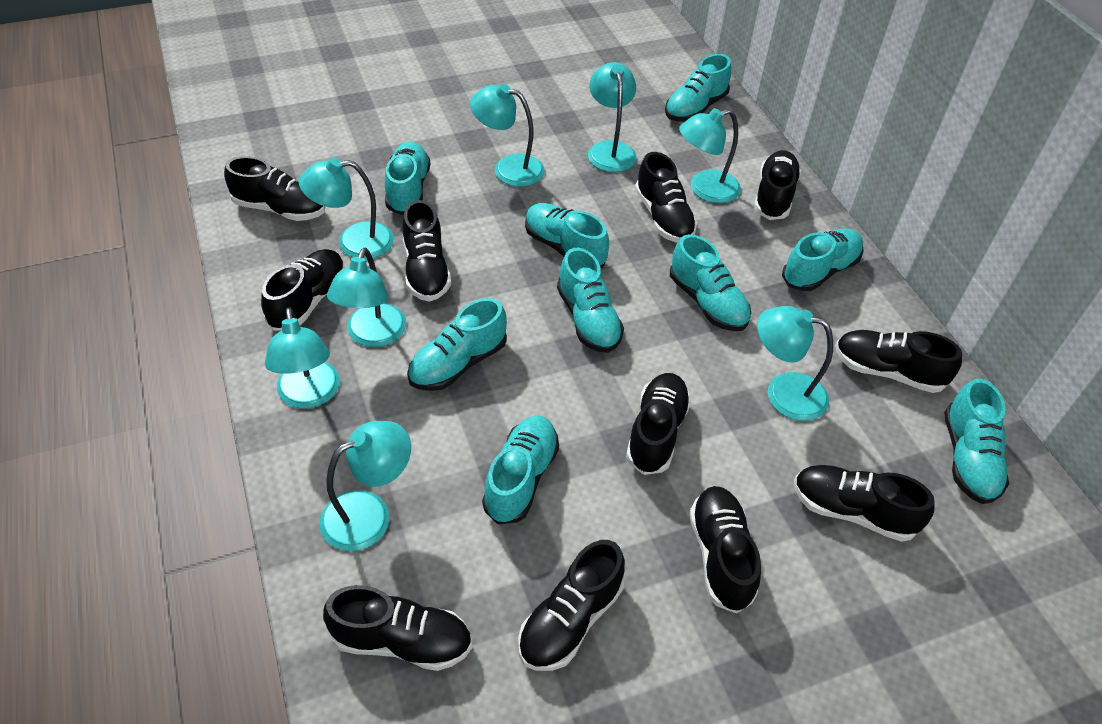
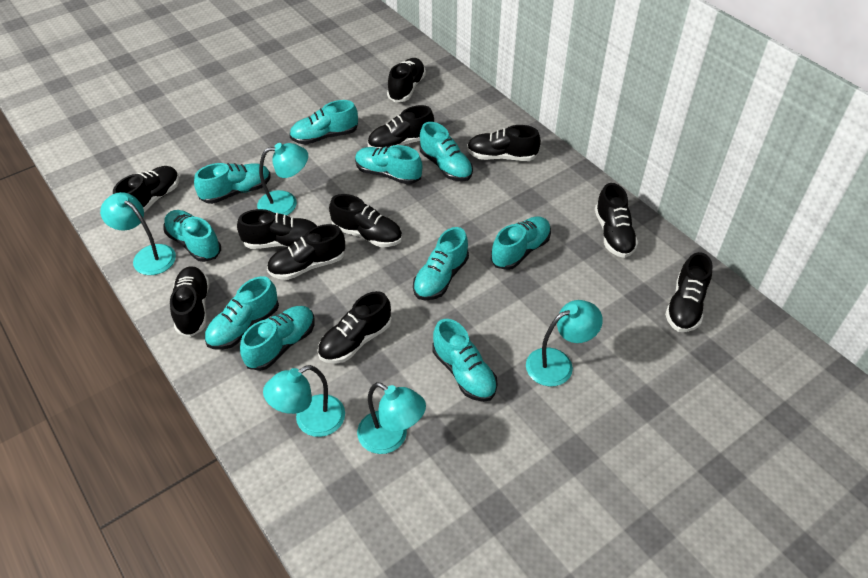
turquoise lamp: [265,307,340,409] [299,158,394,259] [319,421,411,551] [327,248,406,347] [470,84,545,187] [588,62,637,172] [679,108,741,203] [757,306,833,421] = 8 -> [100,192,176,275] [257,143,308,216] [263,365,345,437] [357,382,426,454] [526,300,603,386] = 5
turquoise shoe: [385,142,430,215] [407,298,507,391] [482,416,559,524] [525,203,609,268] [557,248,624,353] [665,54,731,122] [670,234,751,331] [782,228,864,291] [944,379,1009,504] = 9 -> [164,210,221,262] [194,163,271,204] [204,276,279,350] [240,306,315,371] [289,100,358,144] [355,145,422,185] [413,227,469,300] [420,122,473,182] [432,319,497,402] [491,217,551,270] = 10

